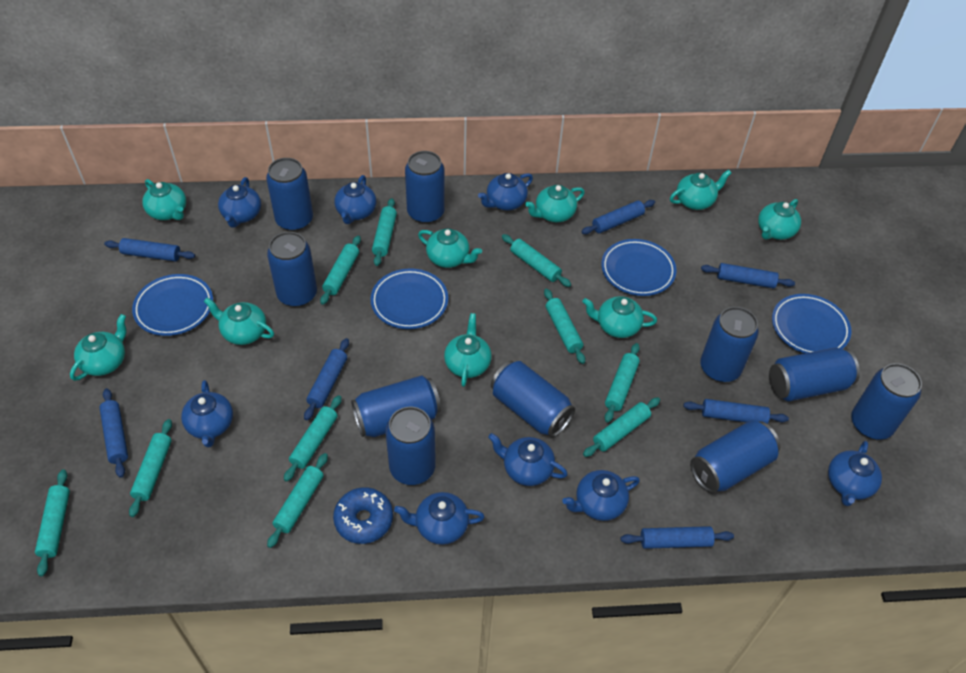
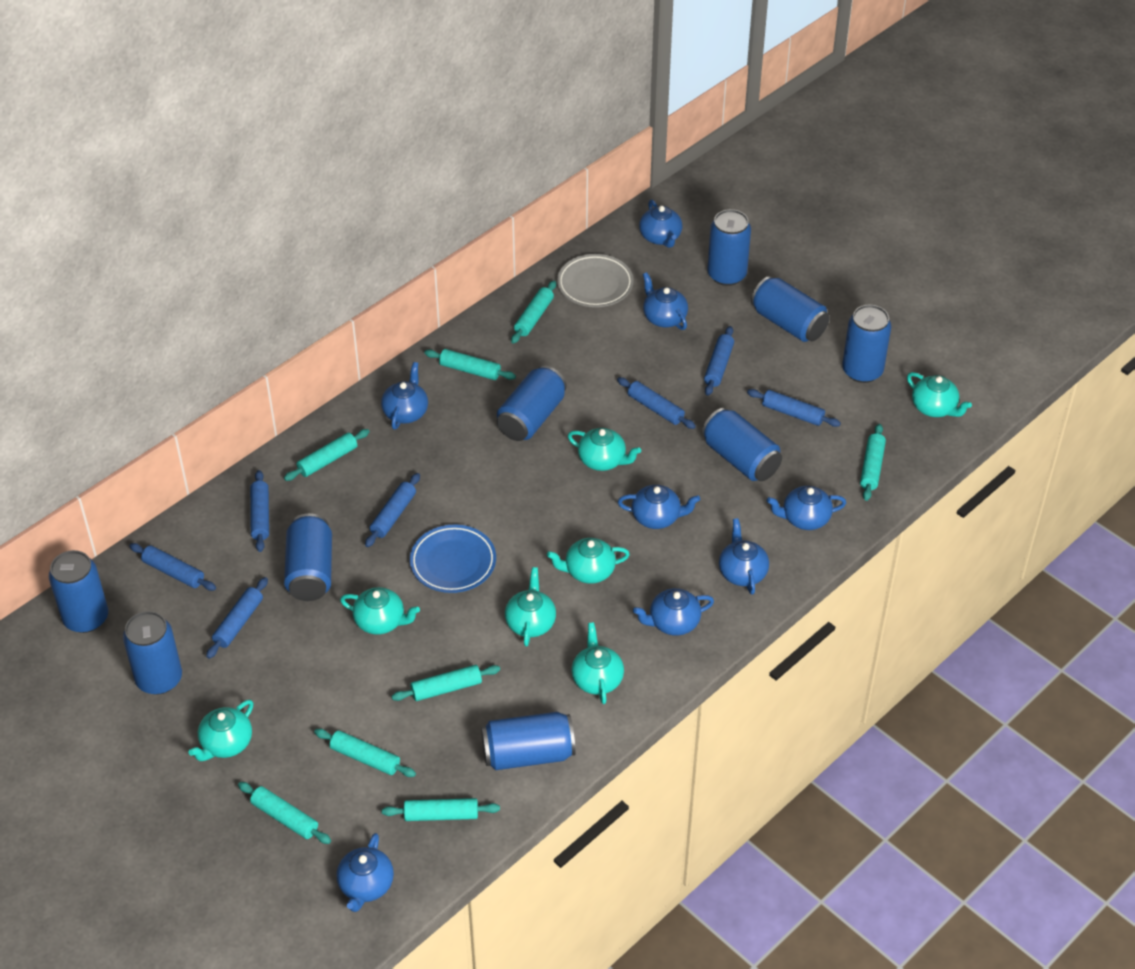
blue can: [266,158,313,231] [267,232,317,307] [351,375,441,437] [386,407,436,485] [405,151,445,224] [491,361,575,438] [690,420,780,493] [700,307,759,382] [769,347,860,401] [851,363,922,440] = 10 -> [49,550,108,633] [123,611,182,695] [284,513,332,601] [481,712,576,770] [497,365,567,441] [702,408,782,481] [707,209,751,286] [751,276,830,342] [842,305,891,383] = 9
blue donut: [333,487,393,544] = 1 -> none = 0
blue plate: [132,274,213,336] [370,268,448,329] [601,239,677,296] [772,294,851,353] = 4 -> [410,524,496,593] = 1
grey plate: none = 0 -> [557,254,634,307] = 1
turquoise rolling pin: [35,469,70,576] [129,419,172,517] [267,453,328,548] [284,395,342,482] [320,235,361,305] [372,198,397,266] [502,234,571,287] [544,289,585,364] [583,397,660,457] [605,343,640,423] = 10 -> [238,782,331,844] [284,429,370,481] [314,729,416,777] [382,798,500,821] [392,665,500,701] [424,349,516,380] [511,281,556,344] [860,424,886,501] = 8
turquoise teapot: [70,314,127,381] [142,179,186,220] [204,298,274,345] [418,229,482,268] [444,313,492,387] [525,185,585,222] [583,296,657,338] [670,170,731,210] [758,199,801,240] = 9 -> [188,700,254,761] [340,587,420,635] [505,567,556,646] [547,538,630,584] [568,428,641,471] [571,622,624,704] [907,372,972,417] = 7

